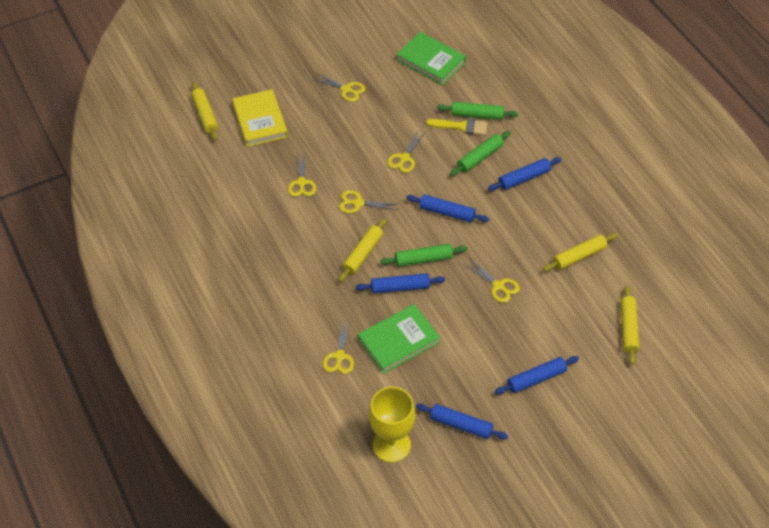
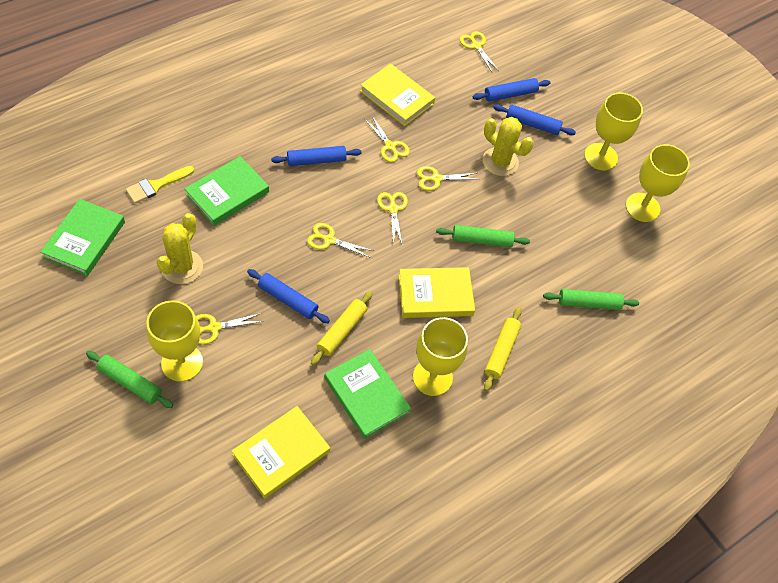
blue rolling pin: [356,273,445,294] [406,194,489,223] [416,404,508,440] [488,157,562,191] [495,356,579,395] = 5 -> [247,269,330,323] [271,146,362,166] [473,78,550,102] [493,104,576,135] = 4
green book: [358,304,440,374] [396,32,466,85] = 2 -> [40,199,125,276] [185,156,269,226] [325,349,411,439] = 3
yellow book: [232,89,288,147] = 1 -> [232,406,330,499] [360,63,435,126] [398,267,475,318] = 3
yellow cactus: none = 0 -> [157,213,203,284] [482,117,534,176] = 2
yellow goblet: [369,387,416,463] = 1 -> [146,300,203,382] [413,317,468,396] [584,93,643,170] [625,144,690,222] = 4
yellow rolling pin: [191,82,218,141] [339,218,386,282] [543,233,617,272] [620,286,640,365] = 4 -> [311,291,373,365] [484,307,522,391] = 2

